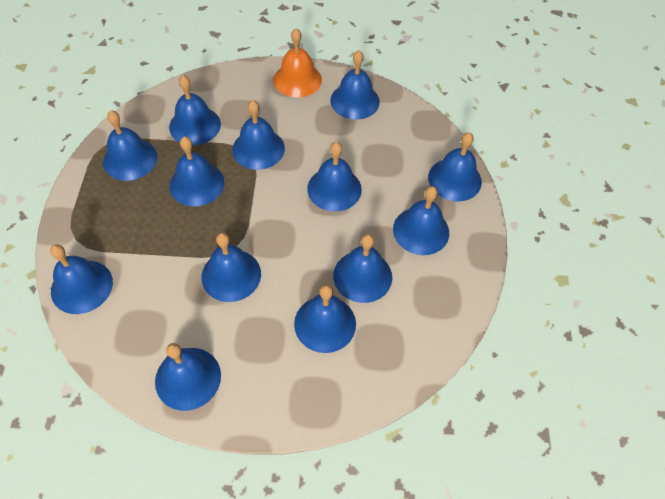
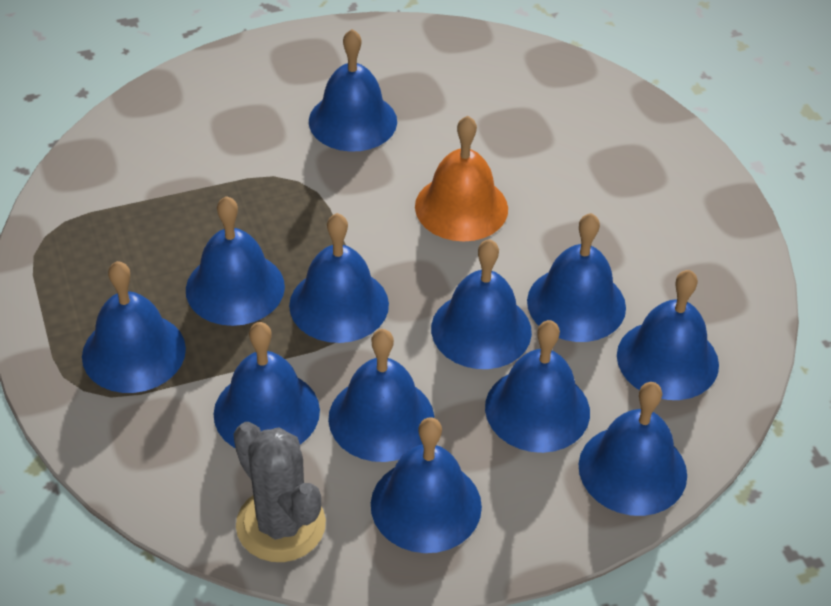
blue bell: [50,244,113,314] [103,110,157,181] [155,343,221,411] [169,75,221,145] [169,136,224,206] [201,233,261,302] [232,100,285,170] [294,284,356,353] [307,142,362,211] [330,50,380,120] [333,234,392,303] [393,186,449,255] [428,132,482,201] = 13 -> [82,261,186,393] [186,196,285,326] [214,322,320,448] [289,213,389,343] [309,29,397,152] [328,329,434,462] [371,417,482,553] [431,239,532,369] [485,320,590,453] [527,213,626,342] [579,382,687,516] [617,270,719,400] = 12
grey cactus: none = 0 -> [233,422,326,562] = 1

